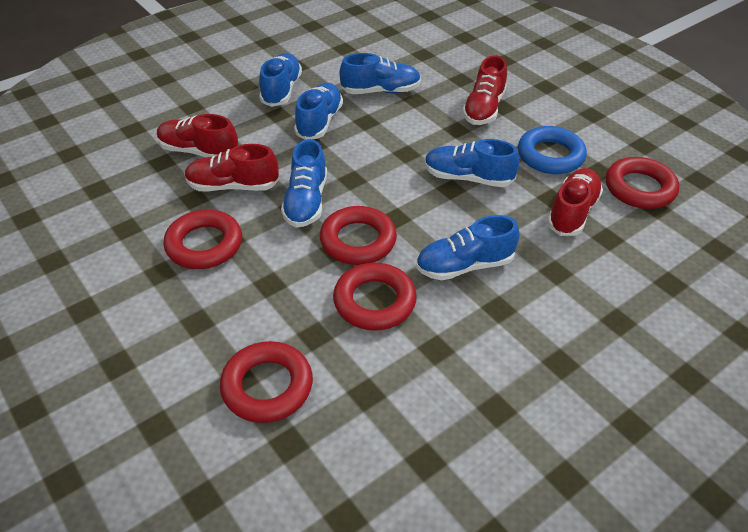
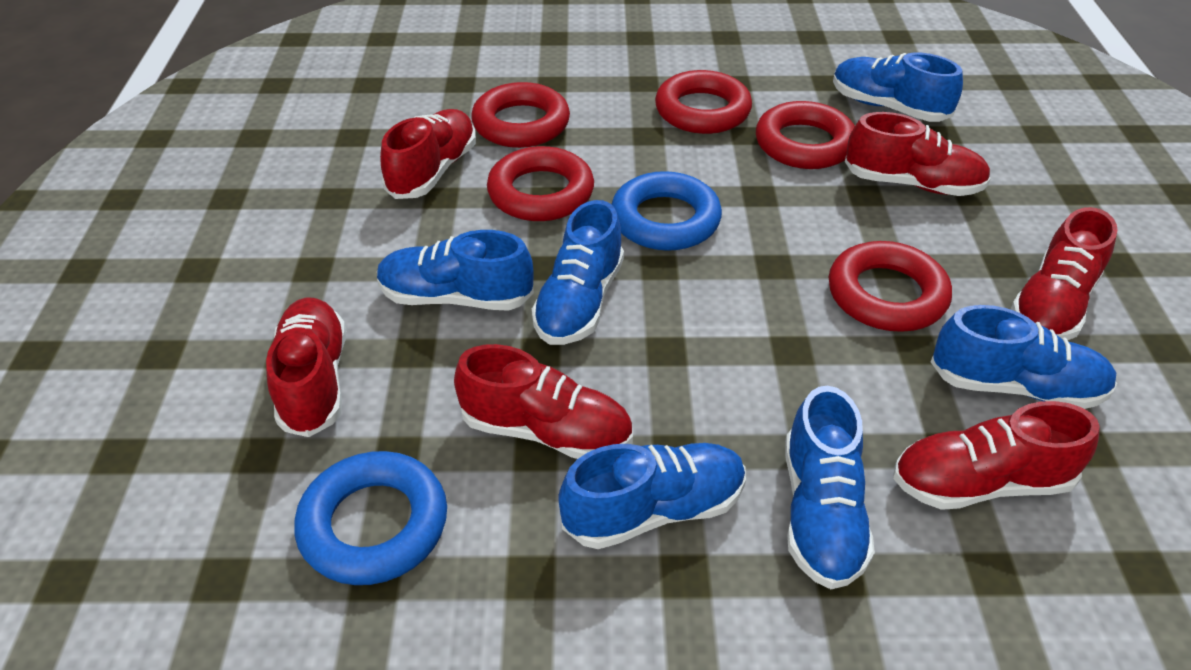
blue ring: [518,126,587,174] = 1 -> [294,451,447,585] [612,171,722,251] = 2
red shoe: [157,114,238,157] [184,144,279,192] [462,55,507,125] [547,168,603,236] = 4 -> [266,297,346,437] [380,109,476,199] [454,344,633,459] [845,112,991,196] [893,401,1100,510] [1011,207,1117,340] = 6

